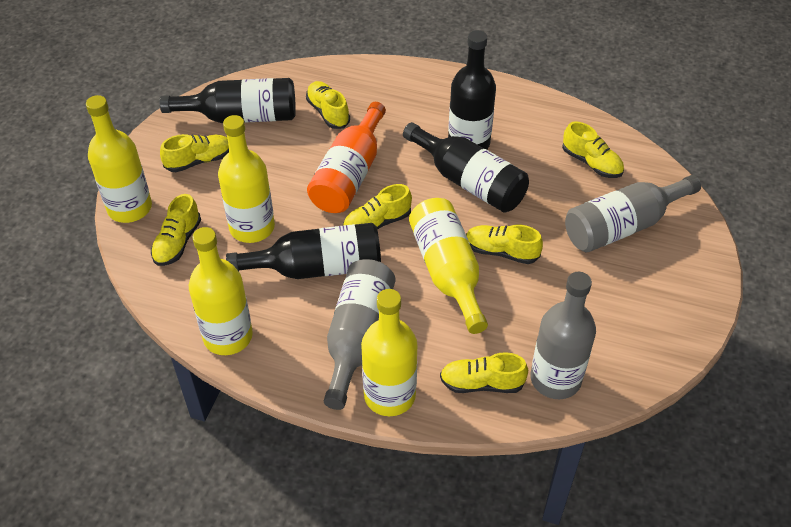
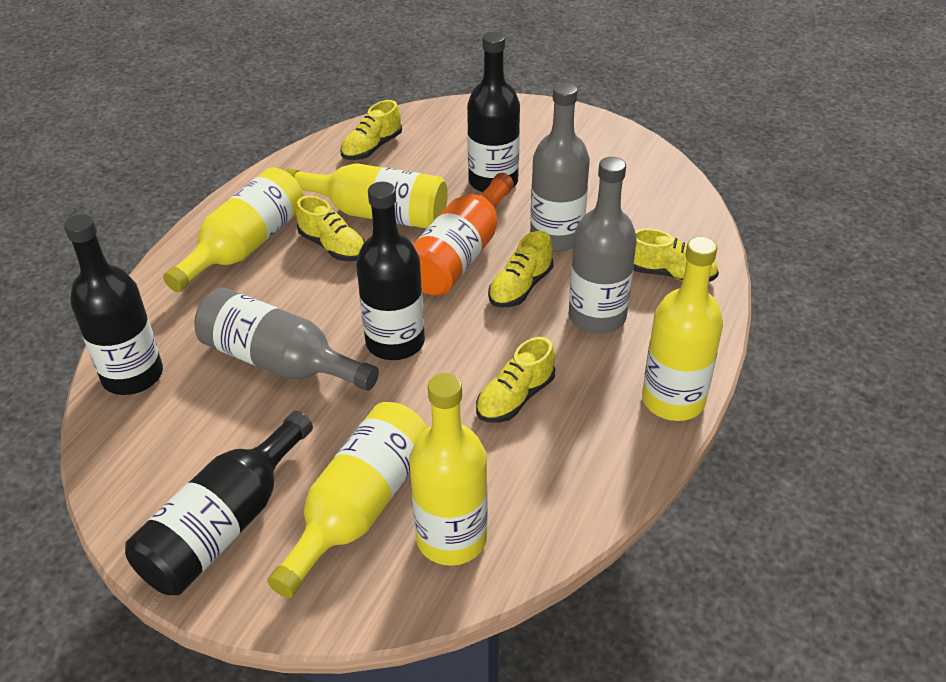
yellow shoe: [151,194,201,266] [160,134,229,172] [306,81,350,129] [343,184,412,230] [440,352,528,393] [466,225,543,264] [562,121,624,178] = 7 -> [296,196,365,261] [341,100,402,160] [476,337,555,423] [488,231,554,308] [633,229,719,282] = 5

